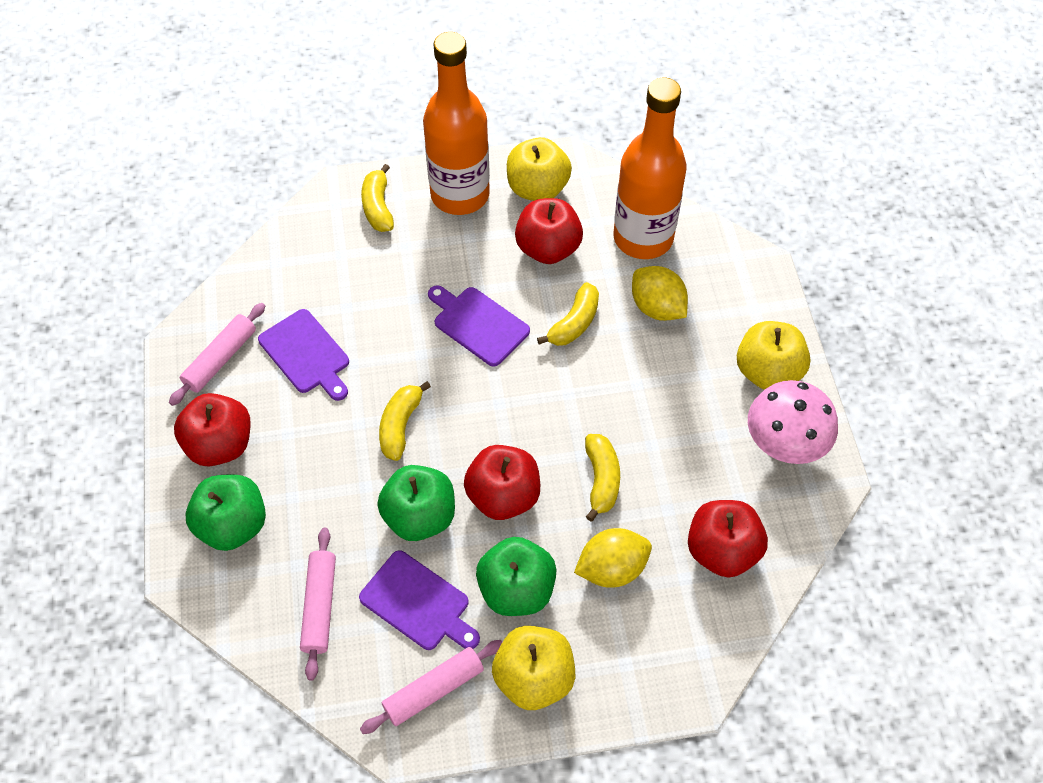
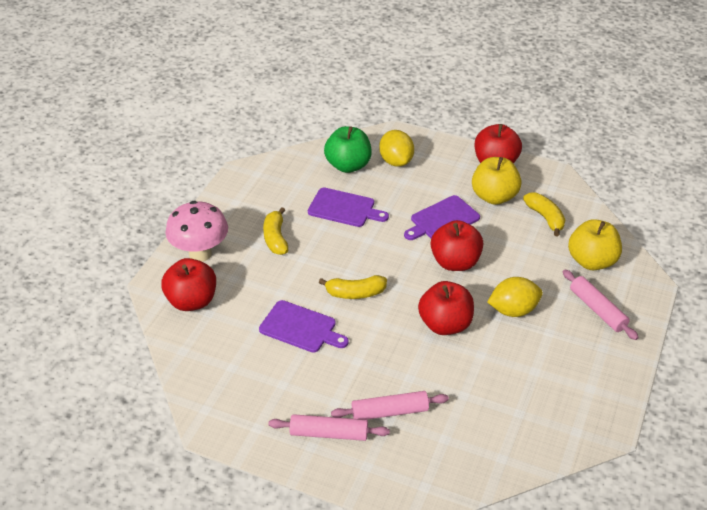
green apple: [186,474,266,551] [377,465,455,541] [476,537,556,616] = 3 -> [324,126,372,173] = 1
orange bottle: [423,32,490,215] [613,78,686,259] = 2 -> none = 0
yellow apple: [492,626,575,710] [507,137,572,201] [737,321,811,390] = 3 -> [472,157,522,205] [568,219,622,270] = 2
yellow banana: [361,164,394,232] [379,381,431,461] [537,282,599,346] [585,434,620,522] = 4 -> [263,207,288,255] [319,275,387,299] [523,193,565,236] = 3

